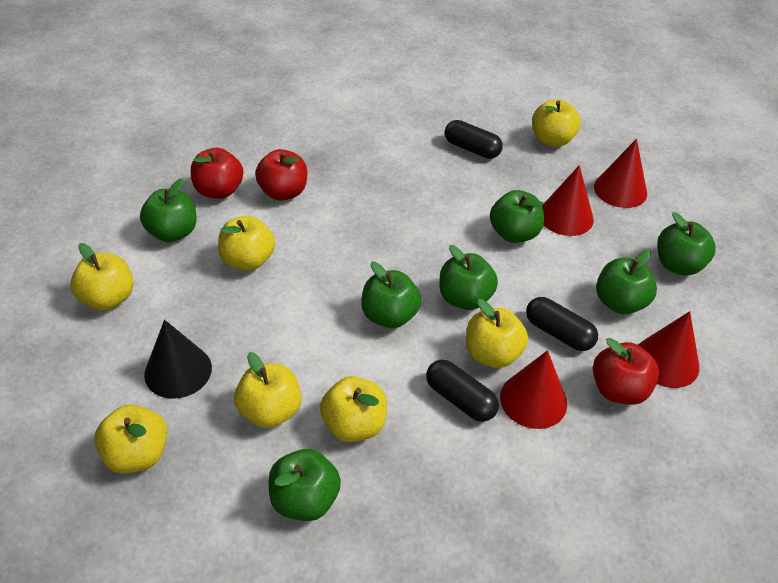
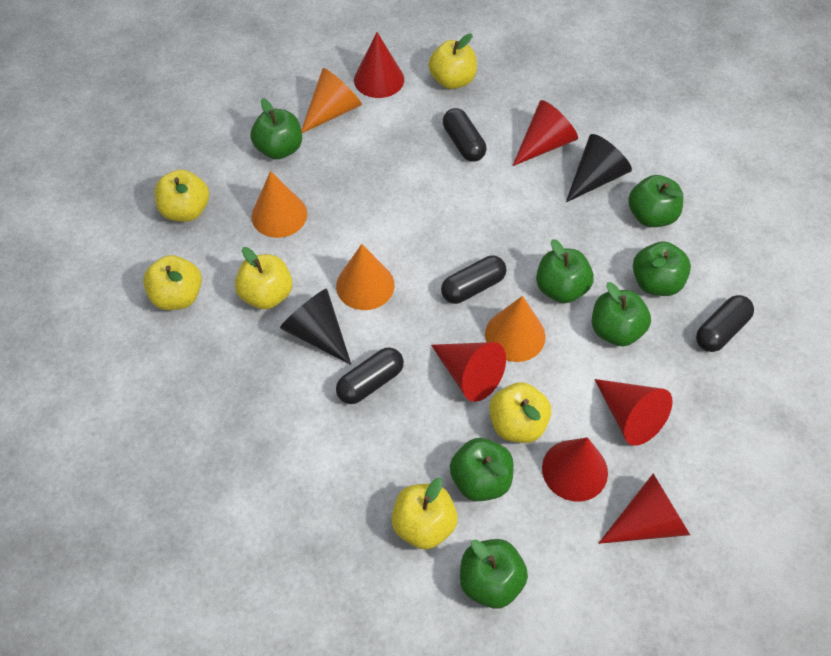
black capsule: [426,360,499,422] [445,120,503,159] [526,297,598,351] = 3 -> [336,347,404,404] [441,256,507,304] [443,108,486,162] [696,295,754,352] = 4
black cone: [144,320,212,399] = 1 -> [280,289,351,365] [566,134,632,202] = 2
orange cone: none = 0 -> [251,171,307,238] [301,68,362,133] [336,244,395,310] [485,296,546,362] = 4
red apple: [191,148,243,199] [255,149,307,201] [593,338,659,405] = 3 -> none = 0
red cone: [500,350,567,429] [542,165,594,236] [594,139,647,208] [639,311,699,388] = 4 -> [354,32,404,98] [431,342,506,402] [513,100,578,166] [542,437,608,502] [594,379,673,446] [599,473,690,544] = 6
yellow apple: [70,243,134,310] [94,405,167,474] [218,215,275,271] [234,352,302,428] [320,376,387,442] [466,299,528,368] [532,99,581,147] = 7 -> [143,255,202,310] [154,169,209,222] [235,247,293,309] [391,478,458,550] [428,34,477,89] [489,382,552,443] = 6

